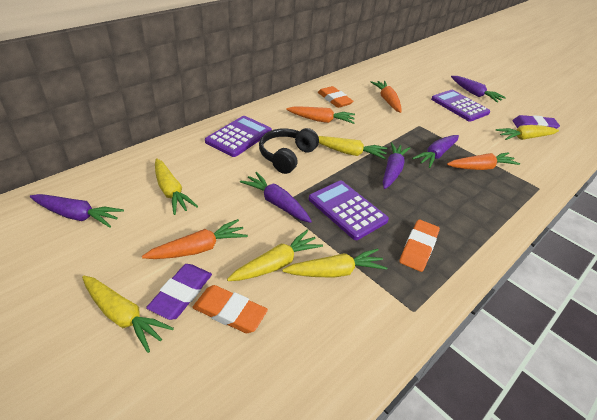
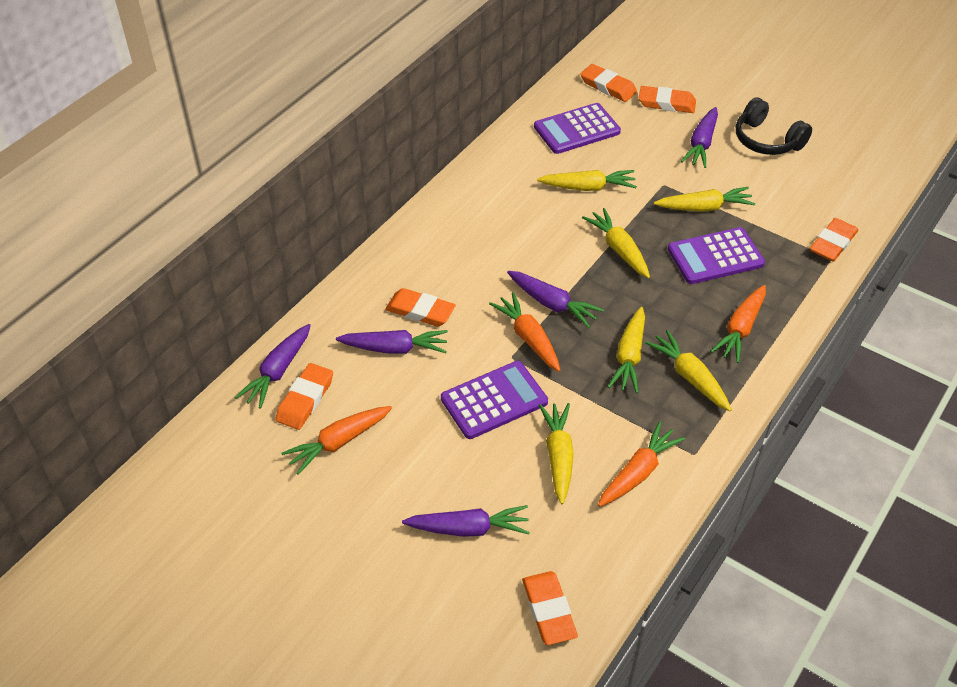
orange eraser: [192,285,268,333] [318,86,354,108] [399,220,440,272] = 3 -> [276,363,333,430] [385,288,456,327] [522,571,578,645] [580,64,637,102] [639,86,696,113] [810,218,858,262] = 6
purple eraser: [146,264,212,320] [512,115,560,129] = 2 -> none = 0

